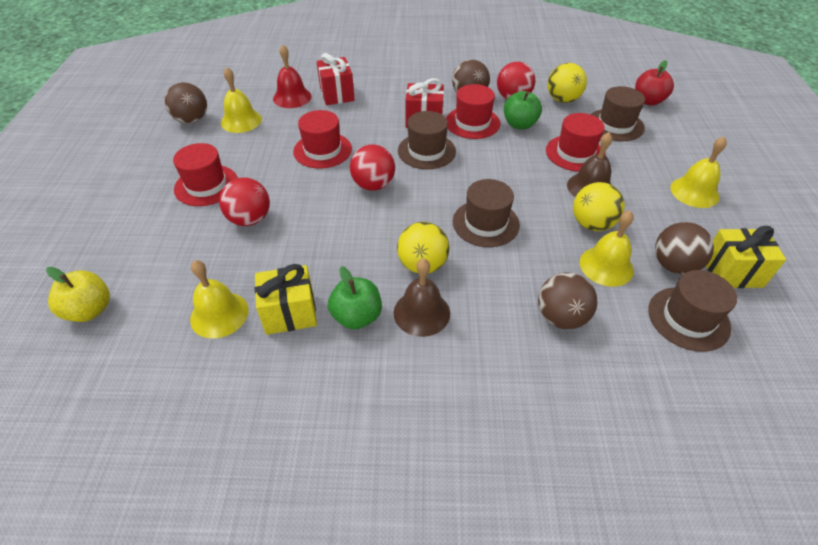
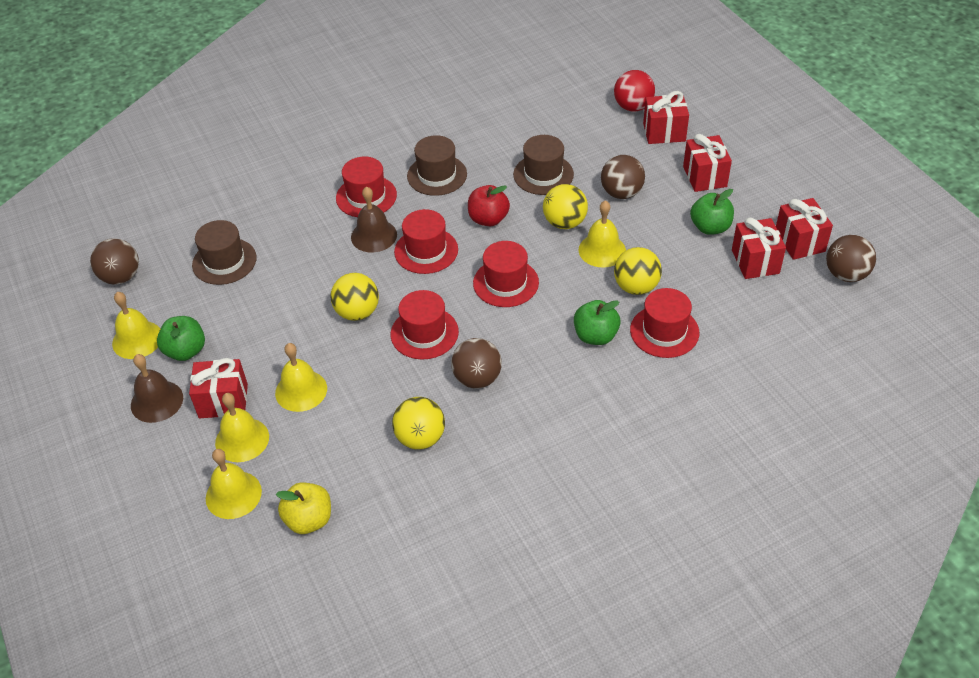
brown hat: [398,111,456,169] [453,179,520,247] [591,86,645,141] [648,270,737,352] = 4 -> [192,220,257,285] [407,135,467,196] [513,135,574,195] = 3
green apple: [328,266,382,329] [504,91,542,130] = 2 -> [157,316,205,361] [574,300,621,345] [690,189,734,235] = 3
red ball: [219,178,270,226] [350,145,395,191] [497,62,535,99] = 3 -> [614,70,655,111] = 1
red bell: [273,44,312,108] = 1 -> none = 0
red gift: [316,53,355,105] [405,78,444,128] = 2 -> [189,358,248,418] [643,91,689,144] [683,134,732,192] [732,217,786,279] [776,198,833,260] = 5
red hat: [173,143,238,206] [293,110,352,168] [446,84,500,139] [546,113,606,172] = 4 -> [336,156,397,217] [391,290,459,359] [394,209,458,274] [473,241,539,307] [630,288,699,358] = 5
yellow ball: [397,222,449,273] [547,63,587,103] [573,182,625,231] = 3 -> [331,273,379,321] [392,397,445,450] [543,184,588,229] [614,247,662,295] = 4
yellow bell: [190,260,248,338] [221,67,262,133] [580,211,634,287] [671,136,727,208] = 4 -> [112,292,160,359] [206,449,262,519] [215,393,269,462] [275,343,327,412] [579,200,626,267] = 5
yellow gift: [255,264,317,335] [706,226,786,288] = 2 -> none = 0

